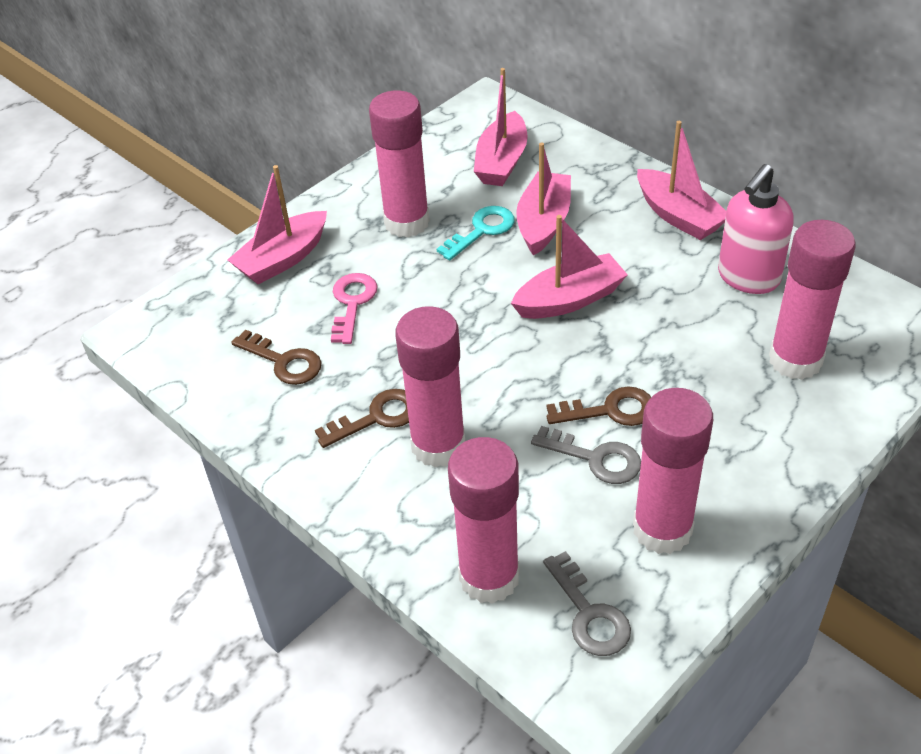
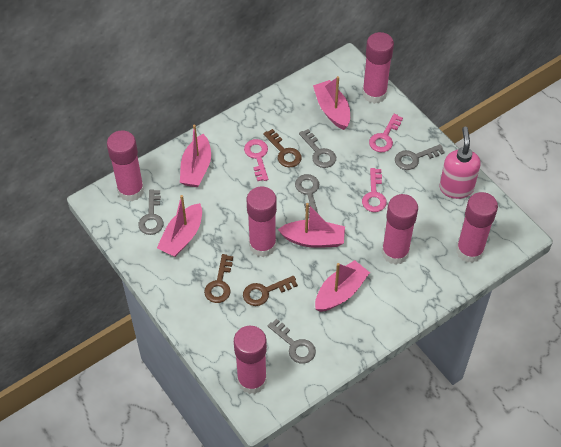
grey key: [531,426,641,484] [543,551,631,656] = 2 -> [138,189,163,235] [268,318,316,364] [295,174,319,218] [299,129,336,168] [395,144,445,170] = 5
pink glue stick: [369,91,430,238] [395,306,465,467] [448,437,519,604] [633,388,713,554] [769,220,856,380] = 5 -> [107,130,144,202] [234,326,267,394] [247,187,277,257] [362,32,394,104] [382,194,418,265] [456,192,498,263] = 6
pink key: [331,273,378,344] = 1 -> [244,139,268,181] [362,168,387,212] [369,114,403,152] = 3
turquoise key: [437,206,515,261] = 1 -> none = 0

